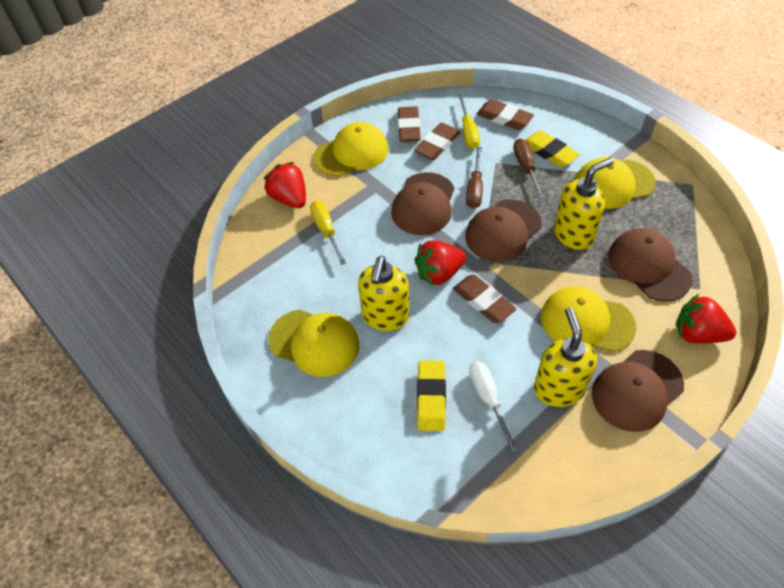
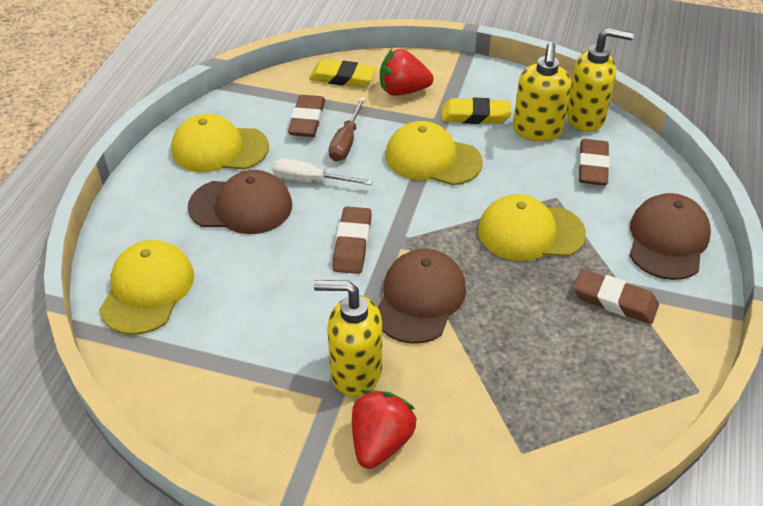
brown cap: [391,172,454,235] [465,199,542,262] [592,350,684,432] [608,228,693,302] = 4 -> [188,170,292,234] [378,249,466,344] [630,193,711,280] = 3
brown screwdriver: [466,147,483,209] [513,138,544,199] = 2 -> [329,97,366,161] = 1
red strawberry: [263,162,306,208] [414,240,466,286] [676,294,736,343] = 3 -> [352,390,417,469] [380,49,434,96] = 2
yellow screwdriver: [310,201,346,265] [458,94,480,149] = 2 -> none = 0

